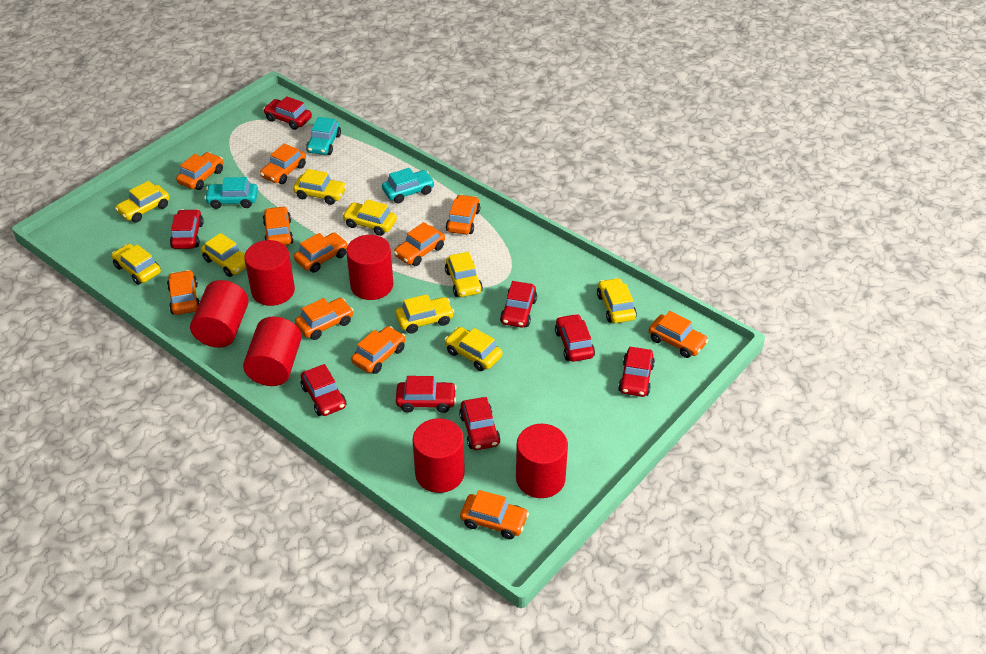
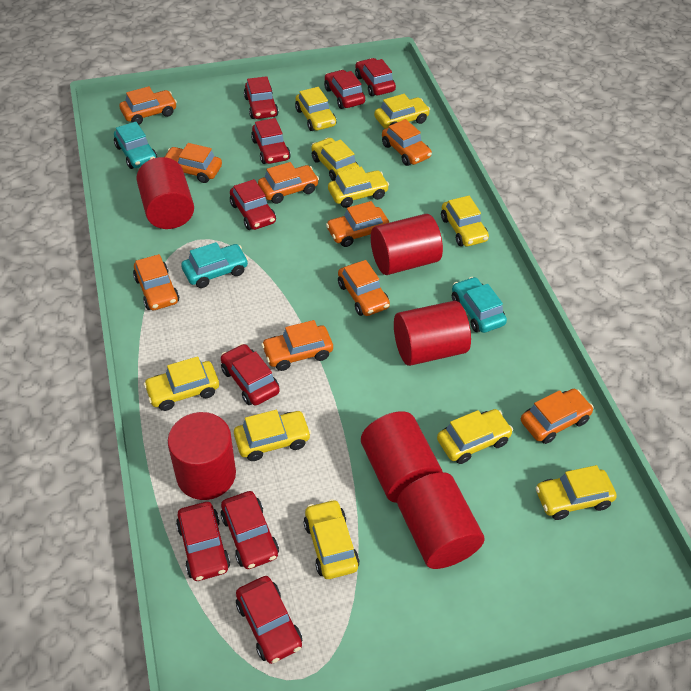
orange car: [167,270,200,315] [176,152,223,190] [260,143,306,184] [263,206,294,245] [294,233,348,273] [295,298,353,340] [351,326,405,374] [394,222,445,266] [446,194,480,234] [460,490,529,539] [649,311,708,358] = 11 -> [119,86,177,125] [133,254,179,310] [165,143,222,183] [258,162,319,204] [261,320,333,371] [326,201,389,247] [338,260,390,316] [382,119,432,166] [521,389,594,444] = 9
red car: [170,209,204,249] [263,96,312,130] [301,364,346,416] [396,376,457,413] [459,397,501,450] [500,281,537,328] [555,314,595,362] [618,347,655,397] = 8 -> [176,502,230,581] [220,491,279,569] [221,344,280,405] [230,179,276,230] [236,576,302,664] [244,76,279,119] [251,118,291,164] [324,70,365,109] [355,58,396,96] = 9
yellow car: [112,244,161,285] [115,181,170,223] [201,233,246,277] [293,169,347,205] [342,199,397,236] [395,294,454,334] [445,252,483,297] [445,327,502,371] [597,278,637,323] = 9 -> [144,356,219,411] [234,410,311,461] [295,87,336,131] [304,499,360,579] [311,138,359,181] [328,167,389,208] [374,94,430,129] [437,409,513,464] [441,196,489,246] [535,465,617,520] = 10

